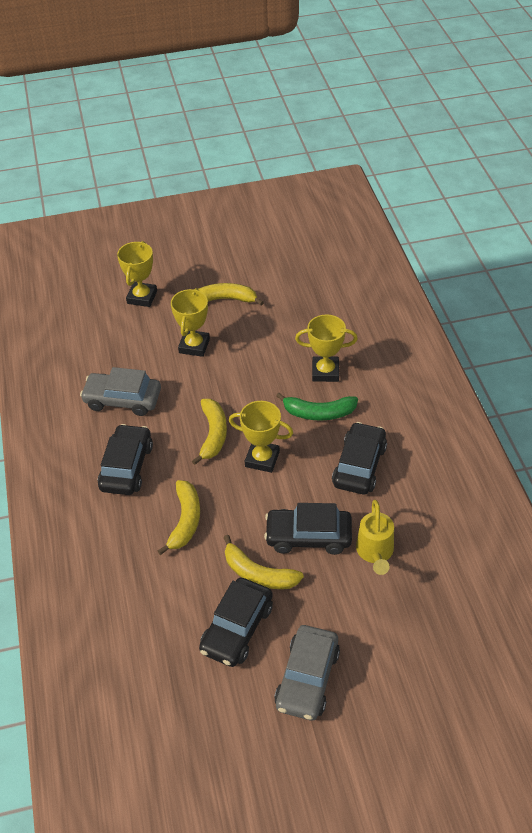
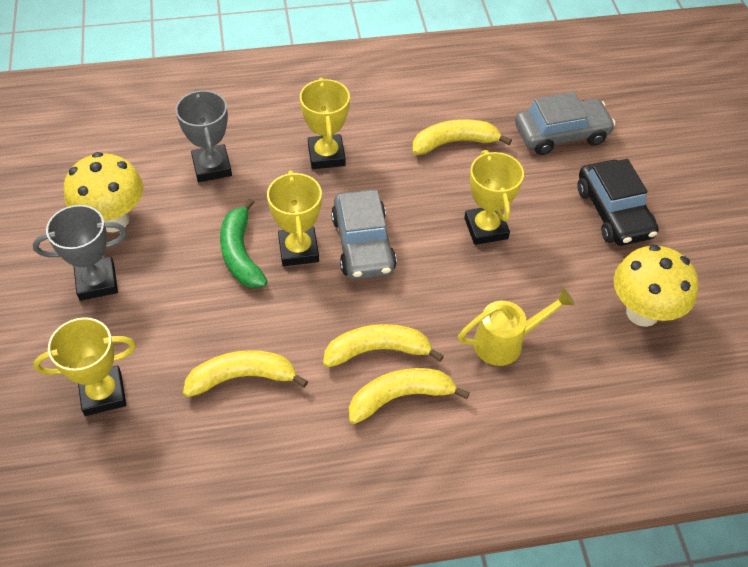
black car: [98,424,153,495] [199,578,273,667] [264,503,352,555] [332,422,387,494] = 4 -> [577,159,659,246] = 1
grey trophy: none = 0 -> [33,205,127,301] [176,89,232,182] = 2
yellow mushroom: none = 0 -> [64,152,143,232] [614,245,699,327] = 2

